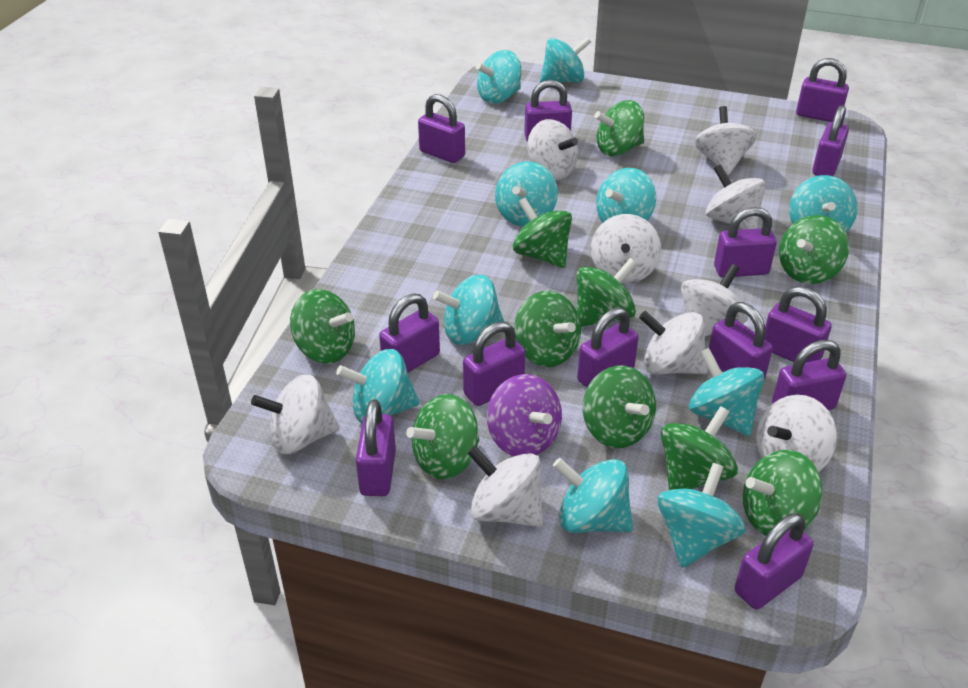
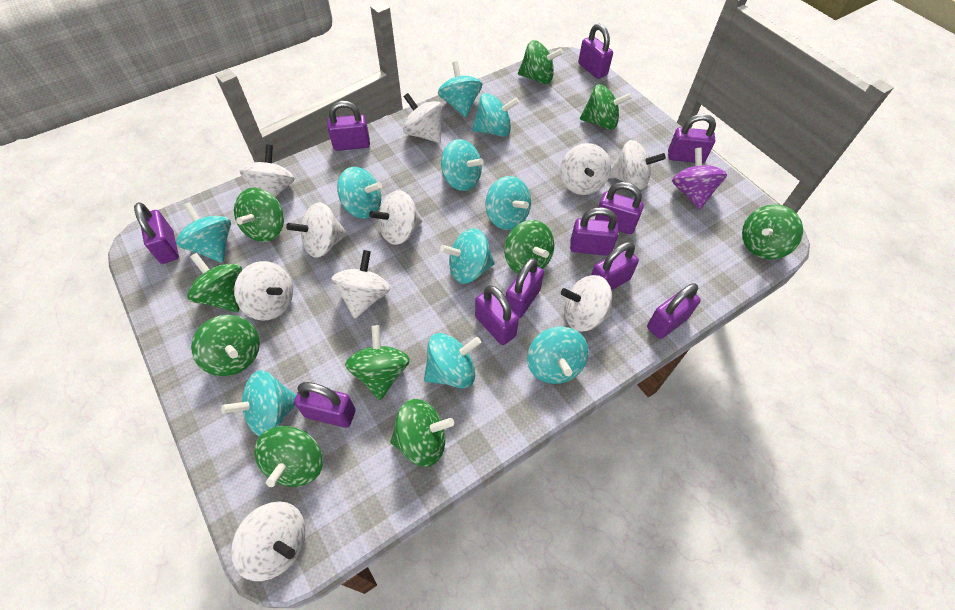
purple padlock: [356,399,396,496] [379,293,440,373] [418,94,465,163] [463,322,525,406] [524,80,572,142] [577,307,639,388] [709,302,773,380] [714,207,777,277] [735,513,813,610] [765,286,832,363] [772,340,846,410] [796,58,849,122] [812,105,849,176] = 13 -> [134,202,179,264] [294,382,356,428] [327,101,370,151] [475,285,519,345] [506,258,544,318] [570,207,618,256] [578,24,613,79] [591,242,639,290] [595,182,644,234] [647,283,701,339] [668,114,716,163] = 11
white spinning top: [251,375,340,454] [468,446,543,527] [527,119,578,180] [591,214,661,284] [639,311,708,374] [681,264,748,337] [695,106,757,175] [706,164,766,229] [756,395,837,472] = 9 -> [231,501,306,581] [234,261,293,321] [240,144,295,198] [286,202,347,258] [331,250,390,318] [369,190,422,245] [403,93,442,143] [560,143,611,195] [561,275,612,332] [610,140,666,190] = 10

